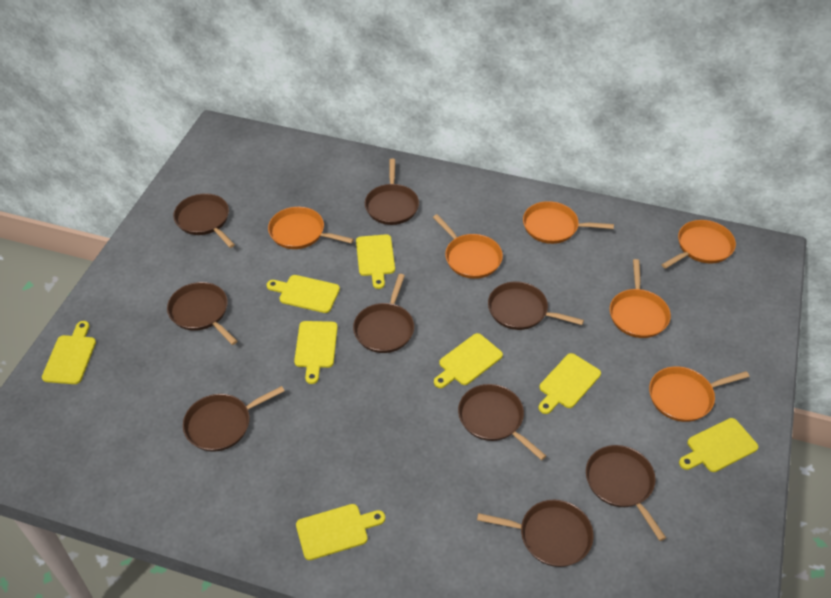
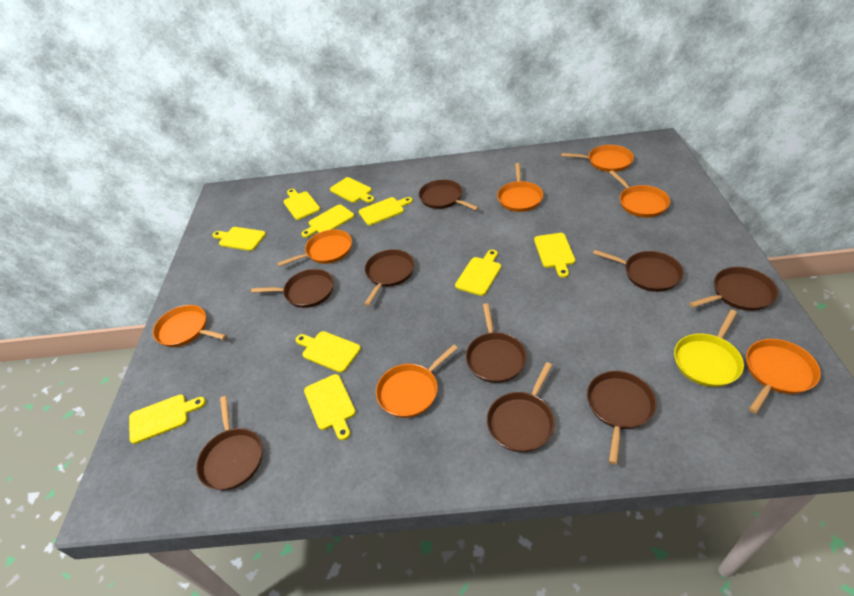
orange pan: [268,207,354,249] [433,214,503,279] [523,201,614,244] [610,259,671,338] [649,366,749,422] [661,220,736,269] = 6 -> [153,305,226,347] [277,229,352,267] [376,344,458,418] [497,163,543,212] [561,145,634,172] [609,170,670,217] [746,339,821,414] = 7
yellow cutting board: [42,321,96,384] [267,275,340,313] [294,321,338,384] [296,504,385,560] [356,234,395,289] [434,333,503,388] [539,353,601,414] [679,418,758,472] = 8 -> [129,394,206,444] [212,227,266,251] [283,189,320,220] [296,331,361,373] [301,204,354,238] [304,374,356,440] [330,177,374,203] [359,197,413,225] [455,250,501,296] [534,233,575,278] = 10
yellow pan: none = 0 -> [674,310,744,387] = 1

